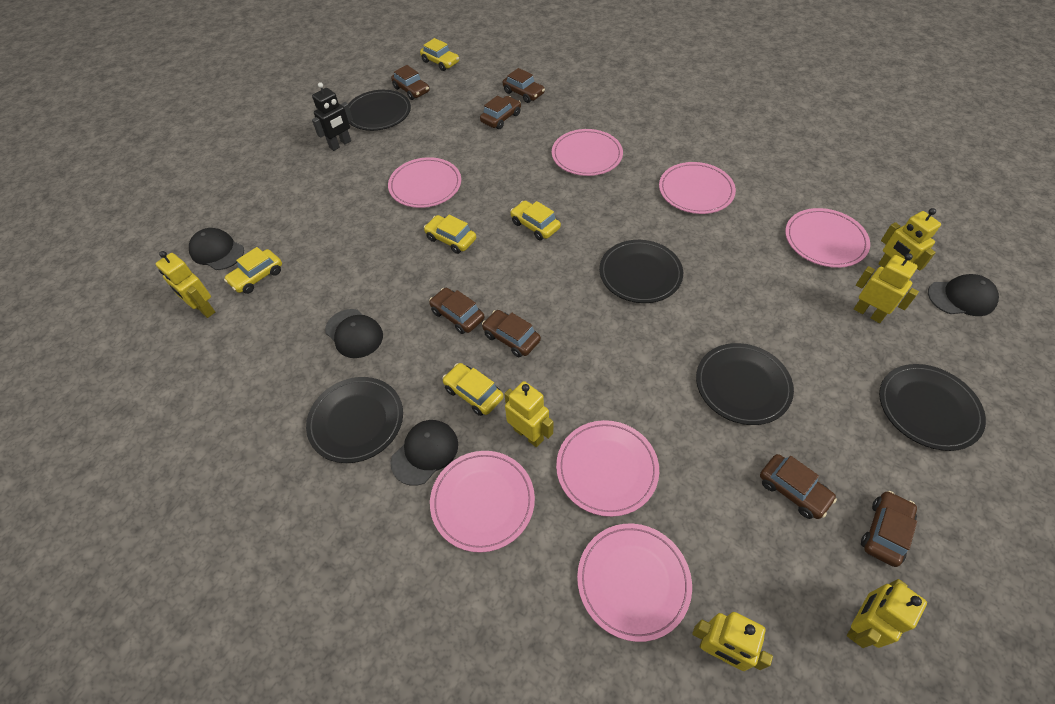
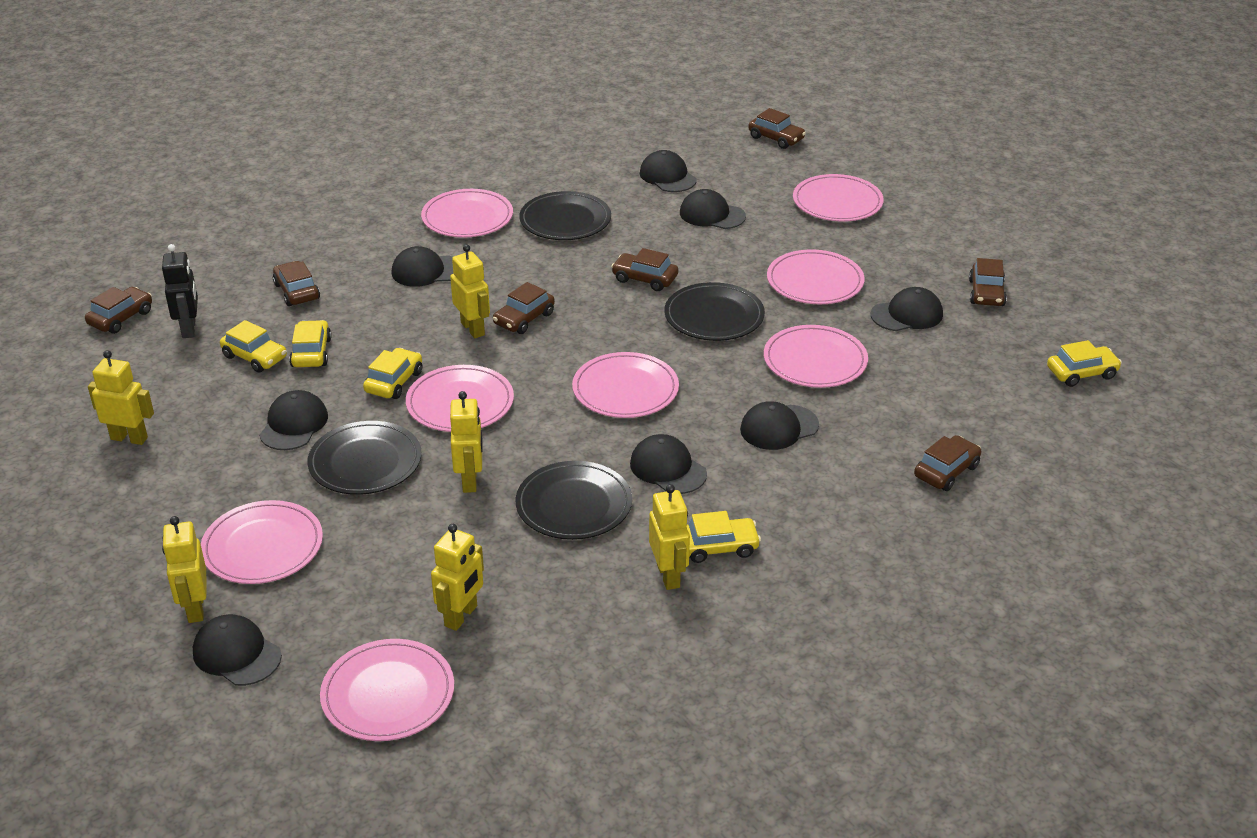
black cap: [189,228,244,270] [325,309,383,358] [390,420,458,486] [928,274,999,316] = 4 -> [193,614,282,686] [259,390,328,450] [391,246,454,287] [630,434,707,494] [640,150,697,192] [680,189,746,229] [740,401,819,450] [871,287,943,331] = 8
black plate: [306,377,403,463] [348,90,411,131] [599,240,683,303] [696,343,794,425] [879,364,986,451] = 5 -> [307,421,422,495] [516,461,632,540] [519,191,611,240] [664,282,765,341] = 4
pink plate: [388,157,461,208] [430,451,535,552] [552,129,623,176] [556,420,659,517] [577,524,692,642] [659,162,736,214] [785,208,870,268] = 7 -> [201,500,323,584] [320,639,454,741] [406,365,514,432] [421,189,513,238] [572,352,679,418] [764,325,868,388] [767,249,864,304] [793,174,884,222] = 8

